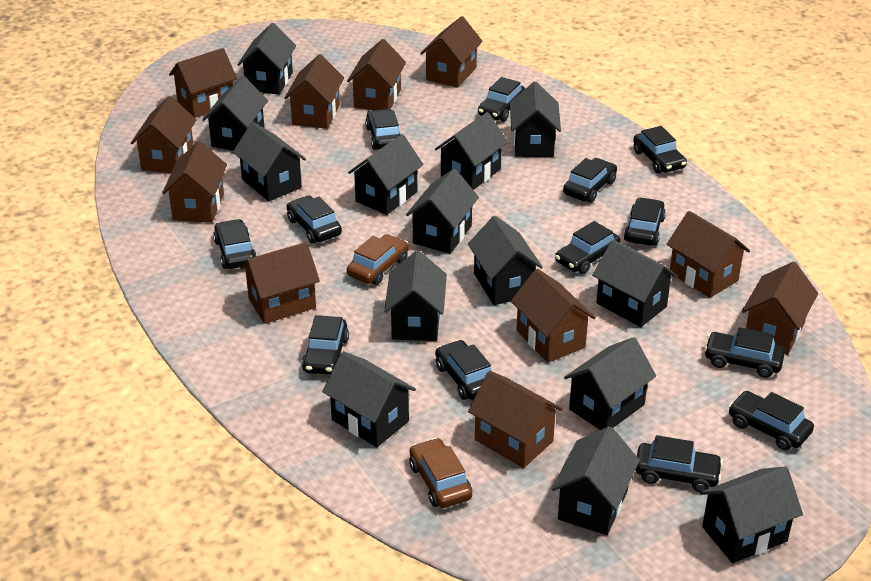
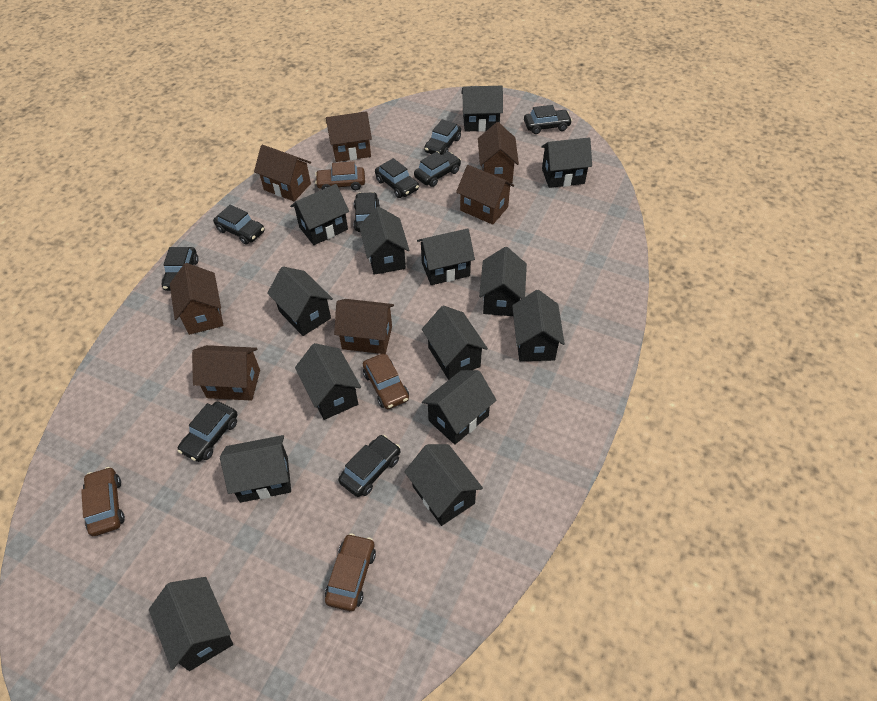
black car: [213,219,257,269] [286,196,342,243] [302,315,349,375] [365,109,401,150] [435,340,491,400] [478,77,525,122] [555,221,620,274] [563,158,617,203] [624,197,666,245] [633,126,687,173] [635,435,723,492] [704,327,785,378] [729,391,814,450] = 13 -> [162,247,199,291] [177,401,238,462] [213,204,265,244] [338,435,400,497] [353,192,380,232] [375,158,419,198] [414,152,461,187] [424,119,461,155] [524,105,572,134] = 9
brown car: [347,234,409,285] [409,438,472,508] = 2 -> [81,467,125,536] [315,161,365,190] [325,533,376,611] [363,354,409,409] = 4
brown house: [131,96,196,173] [162,141,227,223] [169,48,237,118] [240,242,320,324] [284,54,344,129] [347,39,406,110] [420,16,483,88] [468,371,563,468] [511,269,596,363] [667,211,750,298] [742,262,818,355] = 11 -> [170,263,223,335] [192,345,260,401] [254,145,311,201] [326,111,372,162] [334,299,394,354] [456,165,514,225] [478,122,519,183] = 7

